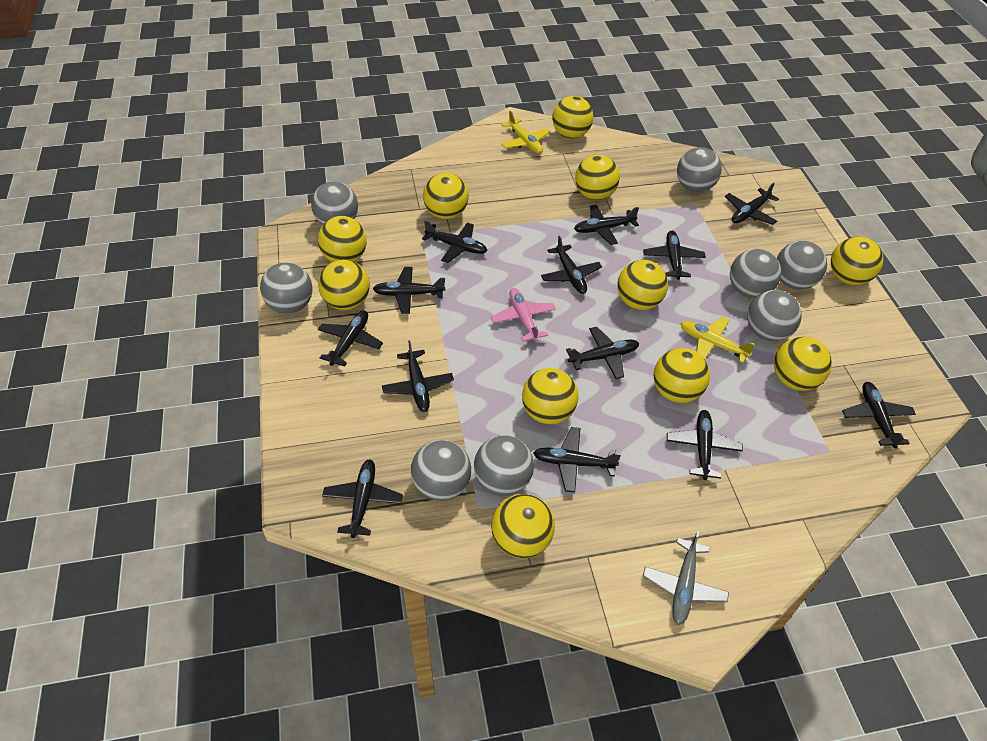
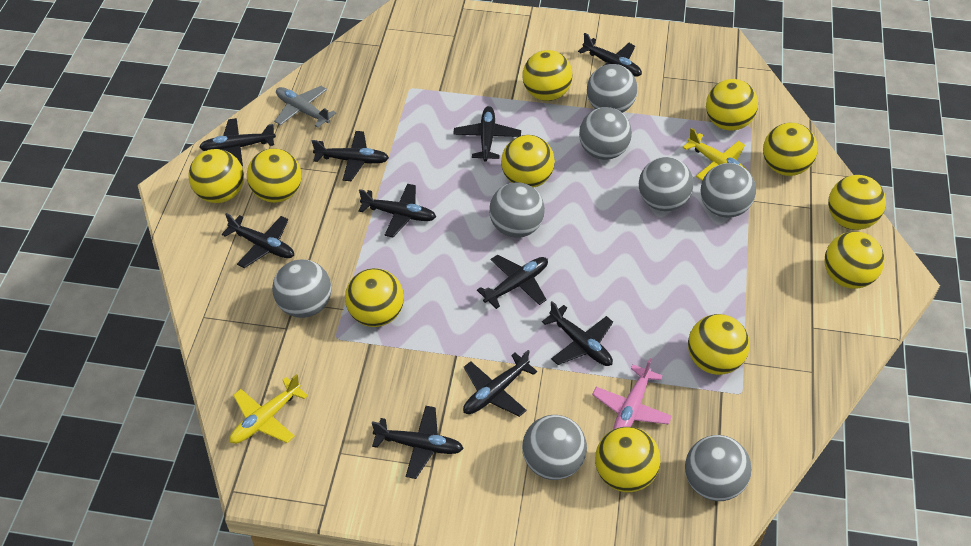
black plane: [318,311,383,366] [322,459,403,538] [373,267,446,314] [382,340,454,412] [422,220,487,263] [533,427,621,493] [541,236,602,294] [566,327,639,379] [574,205,639,245] [643,231,706,280] [667,410,743,480] [725,183,779,225] [842,382,916,449] = 13 -> [199,118,276,166] [222,213,294,268] [312,131,389,181] [358,184,436,237] [372,406,464,479] [453,106,521,162] [463,350,537,417] [477,255,548,309] [542,301,613,366] [578,33,642,77] = 10

